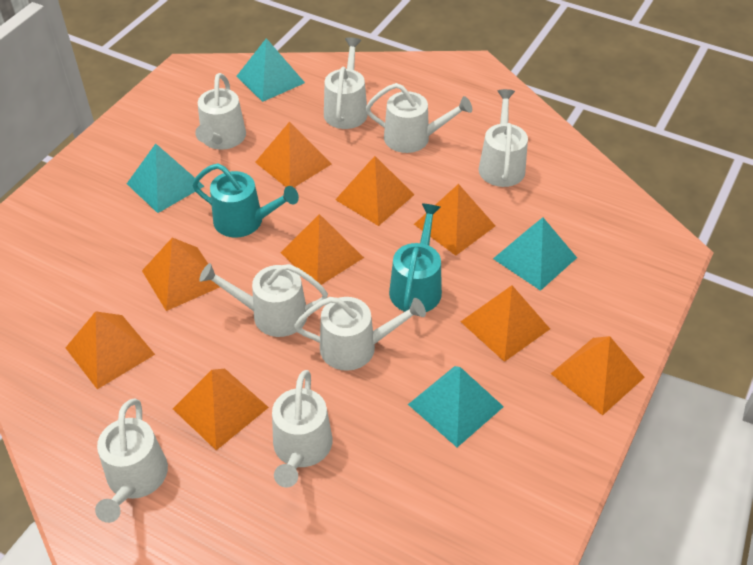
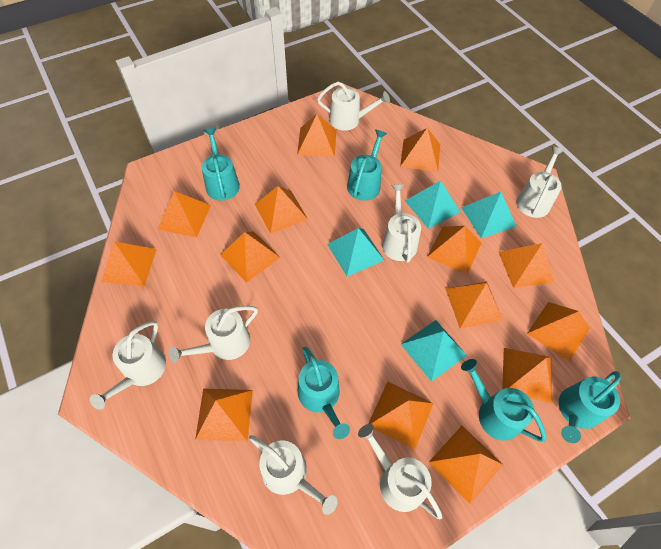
orange pyramid: [66,311,155,389] [142,238,220,311] [173,369,269,450] [255,122,331,187] [281,214,364,285] [335,156,414,226] [414,184,495,256] [460,285,550,362] [551,336,645,416] = 9 -> [101,241,157,286] [157,191,211,238] [195,389,253,441] [221,231,280,283] [255,186,308,234] [297,114,336,157] [368,381,433,450] [400,128,440,172] [427,226,481,274] [429,426,503,504] [446,282,503,329] [499,243,554,288] [502,348,552,403] [527,302,590,362] = 14
turquoise watering can: [192,163,299,238] [389,203,442,312] = 2 -> [202,128,240,201] [298,347,350,439] [347,130,387,201] [461,359,546,442] [559,371,621,443] = 5
white watering can: [95,399,168,523] [195,73,246,150] [199,263,328,337] [272,370,332,488] [294,297,426,371] [324,37,368,129] [366,83,472,153] [479,89,528,187] = 8 -> [90,321,166,410] [169,306,258,363] [249,435,338,515] [317,82,390,131] [358,424,442,519] [382,184,421,263] [516,146,564,218] = 7

